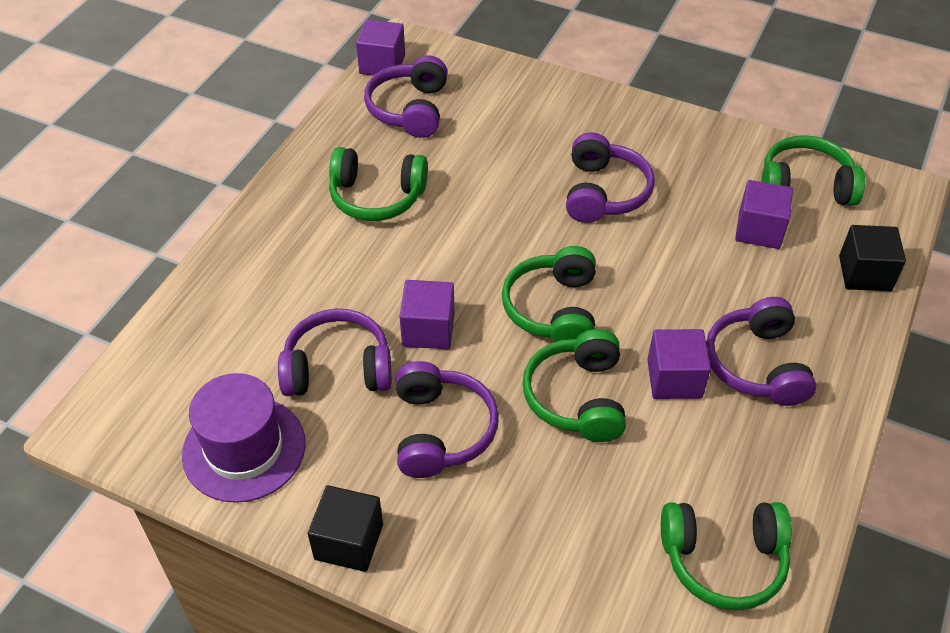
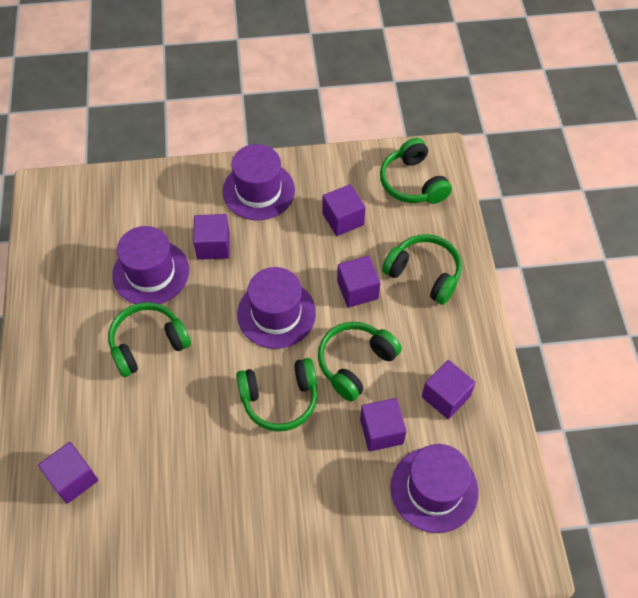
black cube: [308,485,383,572] [839,225,906,291] = 2 -> none = 0
purple cube: [356,19,405,76] [399,280,454,349] [647,329,711,399] [735,180,793,249] = 4 -> [38,442,98,504] [193,214,230,260] [322,184,366,236] [337,256,381,308] [360,398,407,452] [422,360,476,419] = 6
purple hat: [182,373,306,503] = 1 -> [112,226,189,304] [223,144,295,220] [237,267,316,349] [391,444,479,533] = 4
purple headphones: [278,308,392,396] [364,55,448,138] [396,361,499,478] [566,132,655,223] [706,297,817,406] = 5 -> none = 0

